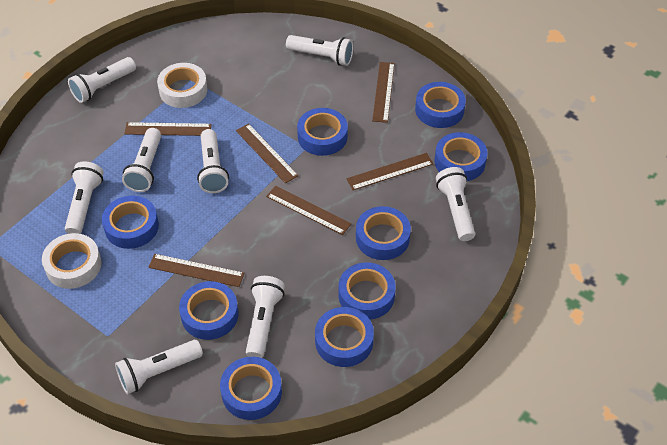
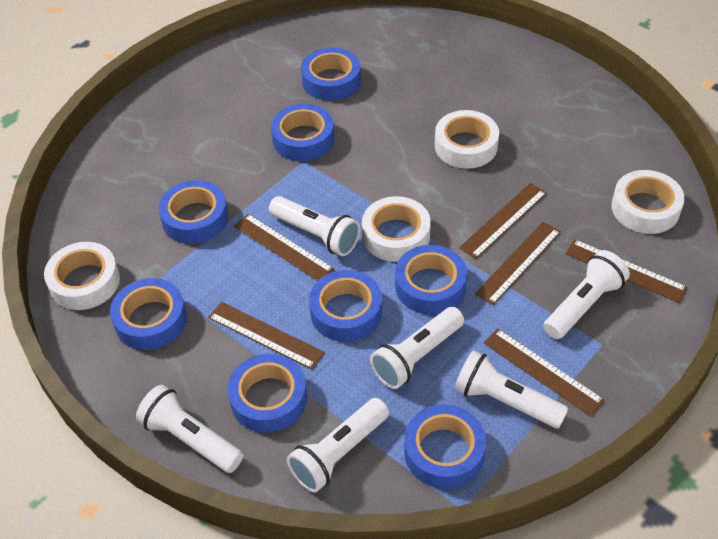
blue tape: [102,196,159,249] [179,281,239,340] [220,357,282,420] [297,108,348,156] [315,307,374,367] [338,262,396,320] [356,206,411,260] [415,82,466,128] [435,132,488,181] = 9 -> [110,278,187,350] [158,180,228,244] [227,354,307,433] [271,104,335,161] [301,47,361,101] [309,270,382,342] [395,245,467,315] [404,404,486,489] = 8
white flashlight: [65,162,104,234] [68,57,136,103] [115,340,203,394] [122,128,161,192] [197,129,229,193] [246,276,285,358] [286,35,354,66] [436,167,475,241] = 8 -> [136,385,243,473] [269,196,360,256] [287,398,389,493] [370,307,464,389] [455,350,569,428] [543,250,630,339] = 6
white tape: [42,233,101,289] [157,63,208,108] = 2 -> [44,242,120,310] [362,196,431,262] [435,110,499,169] [612,170,685,234] = 4

